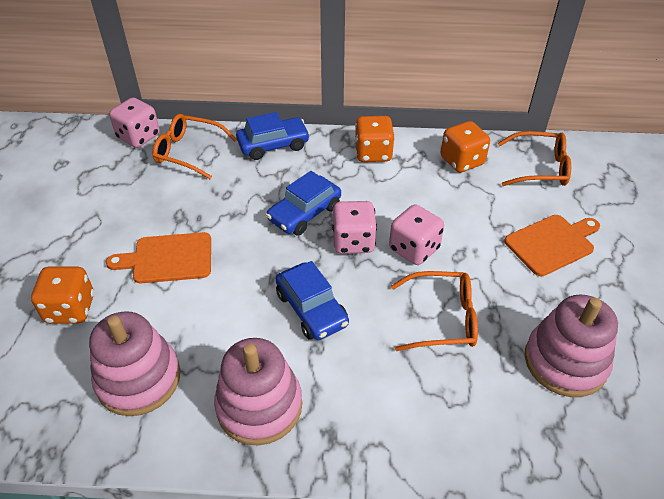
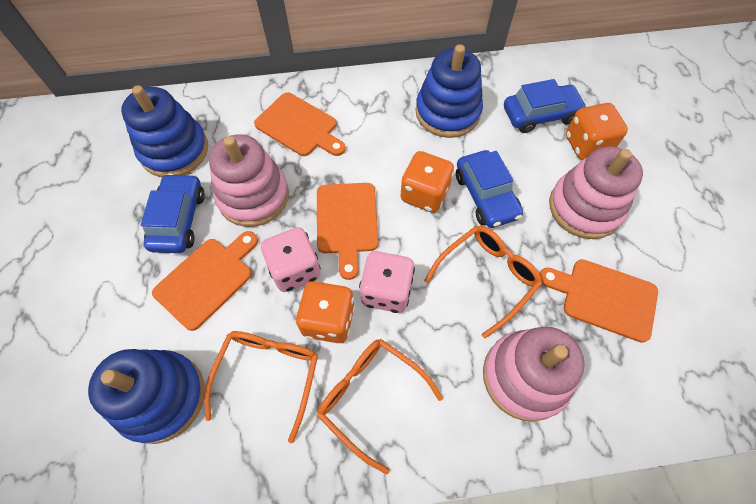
blue stacking toy: none = 0 -> [88,349,205,444] [121,85,208,177] [415,44,483,138] = 3
orange cutting board: [106,232,211,283] [504,215,600,276] = 2 -> [152,231,258,331] [254,93,346,156] [317,183,379,280] [539,259,658,343] = 4
pink dice: [109,97,160,148] [332,201,377,254] [389,204,444,265] = 3 -> [261,227,321,292] [359,251,415,313] = 2

